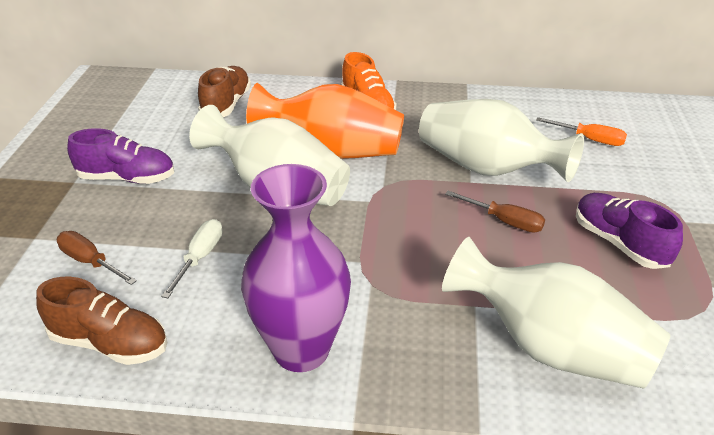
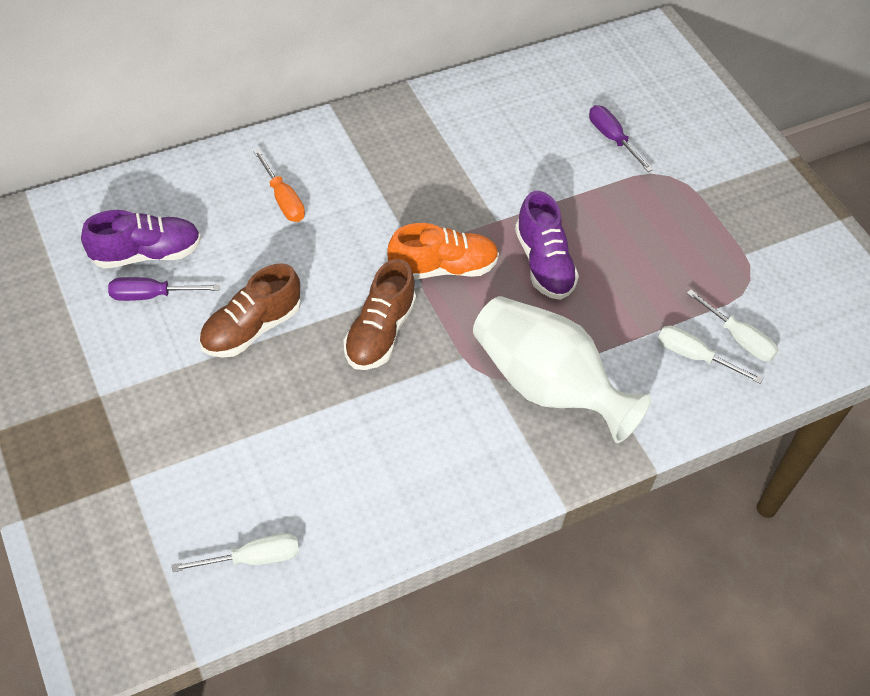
brown screwdriver: [57,231,137,285] [445,191,545,233] = 2 -> none = 0
orange vase: [246,83,404,159] = 1 -> none = 0
purple screwdriver: none = 0 -> [108,277,220,301] [589,105,653,172] = 2
purple vase: [241,164,351,372] = 1 -> none = 0
white screwdriver: [161,219,223,298] = 1 -> [172,533,299,572] [658,326,763,384] [687,290,778,361] = 3
white vase: [189,105,350,206] [419,99,584,182] [442,237,671,389] = 3 -> [473,296,651,443] = 1

